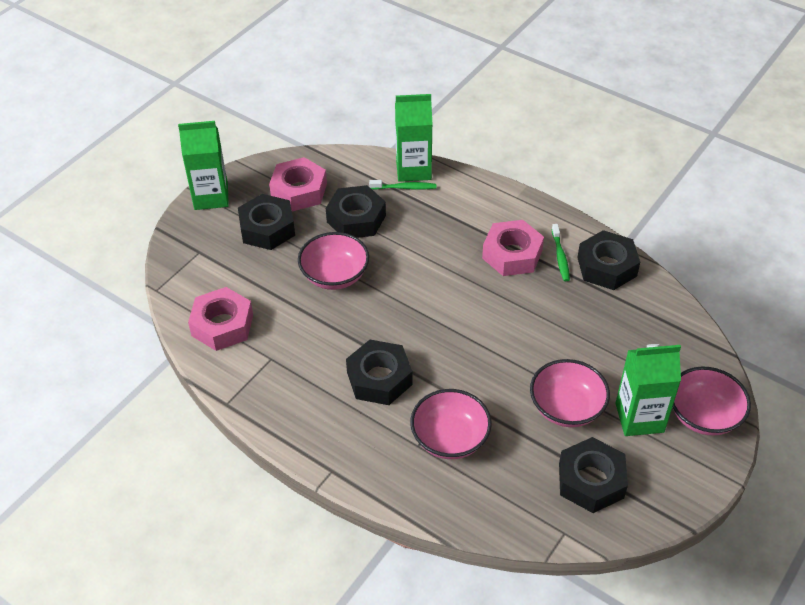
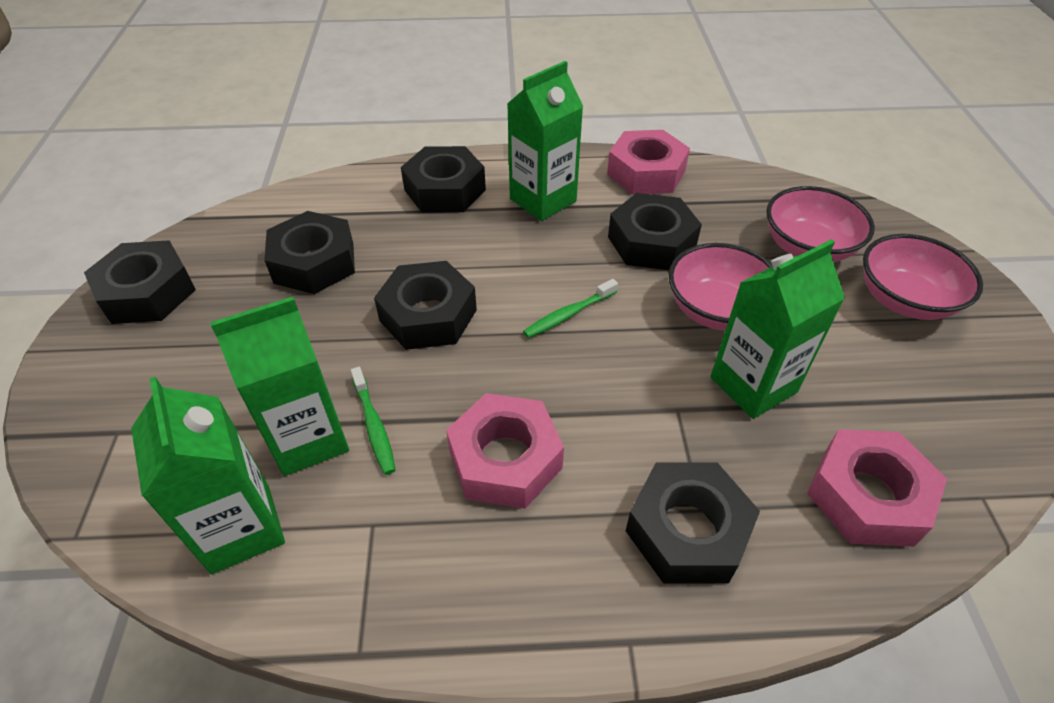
black nut: [238,194,295,250] [326,185,386,238] [346,340,413,405] [559,437,628,513] [577,230,640,290] = 5 -> [84,240,196,324] [264,211,355,294] [374,261,477,350] [401,146,486,213] [608,193,702,270] [626,462,760,584] = 6
green carton: [178,121,229,210] [395,94,432,182] [615,344,681,436] = 3 -> [131,377,285,574] [210,297,349,476] [507,61,583,221] [710,239,845,419] = 4
pink bowl: [298,232,369,290] [410,389,492,459] [530,359,610,427] [672,367,751,435] = 4 -> [669,243,772,331] [766,186,875,262] [863,234,983,320] = 3

